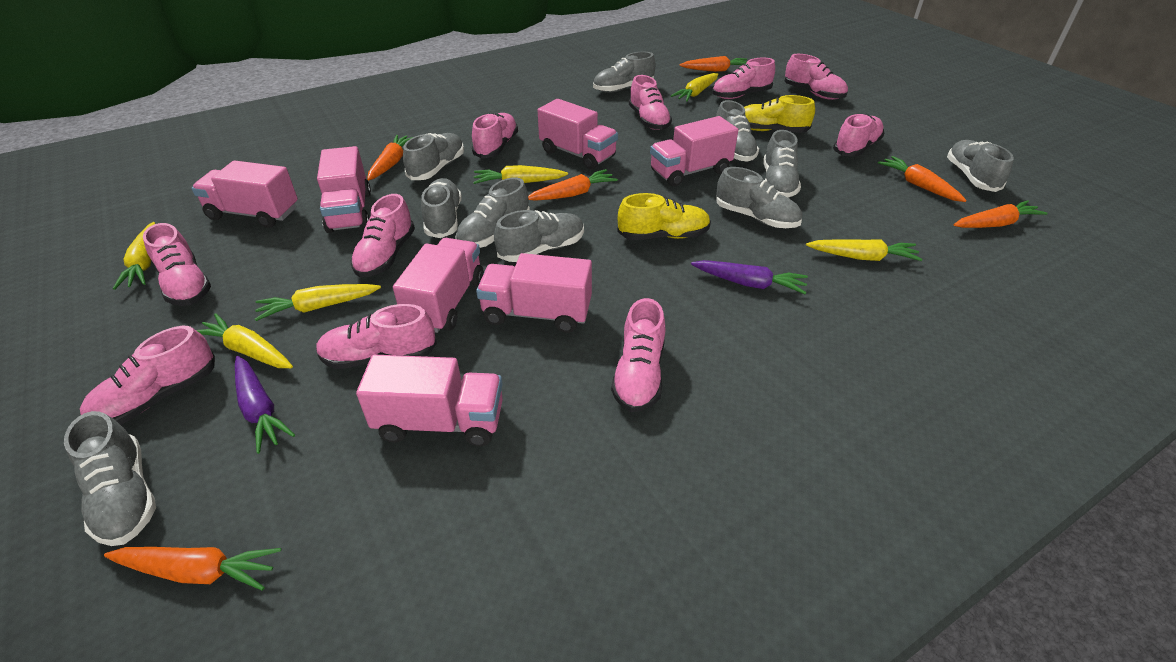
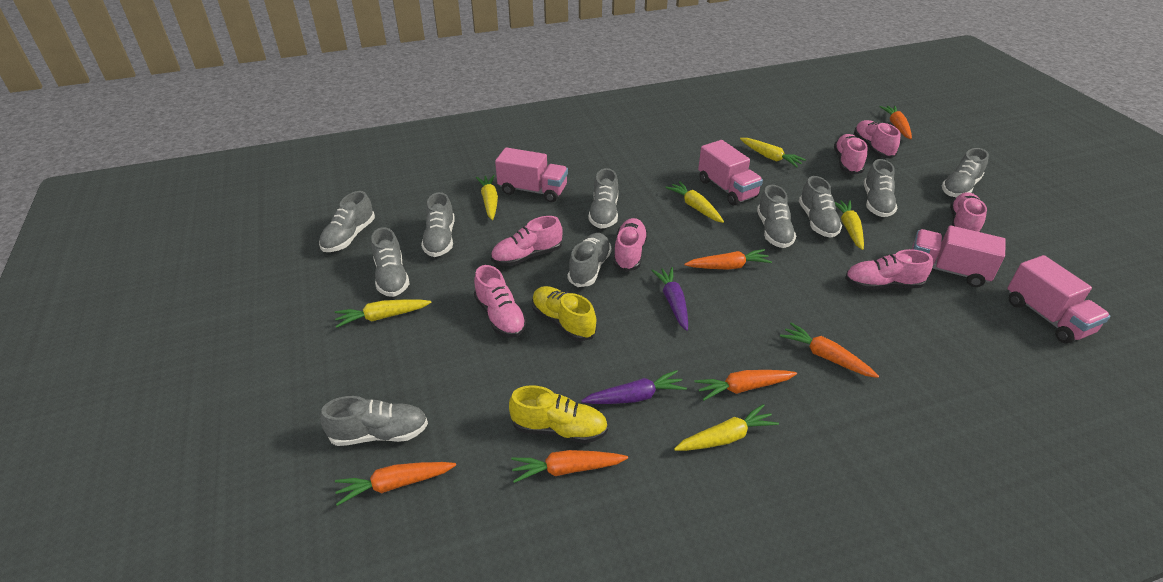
pink shoe: [80,326,215,425] [143,223,211,306] [316,304,437,369] [351,194,415,277] [472,113,518,158] [611,298,665,412] [629,75,672,130] [712,57,775,99] [785,54,848,100] [833,114,884,157] = 10 -> [474,265,527,338] [491,216,563,266] [613,218,648,272] [834,134,867,175] [845,249,933,290] [854,120,900,159] [950,192,987,232] = 7
pink truck: [191,160,298,228] [317,146,371,233] [356,355,503,446] [393,238,484,333] [476,253,592,333] [537,99,618,170] [650,116,738,187] = 7 -> [495,147,568,202] [698,140,763,205] [912,226,1006,287] [1007,255,1110,344] = 4

